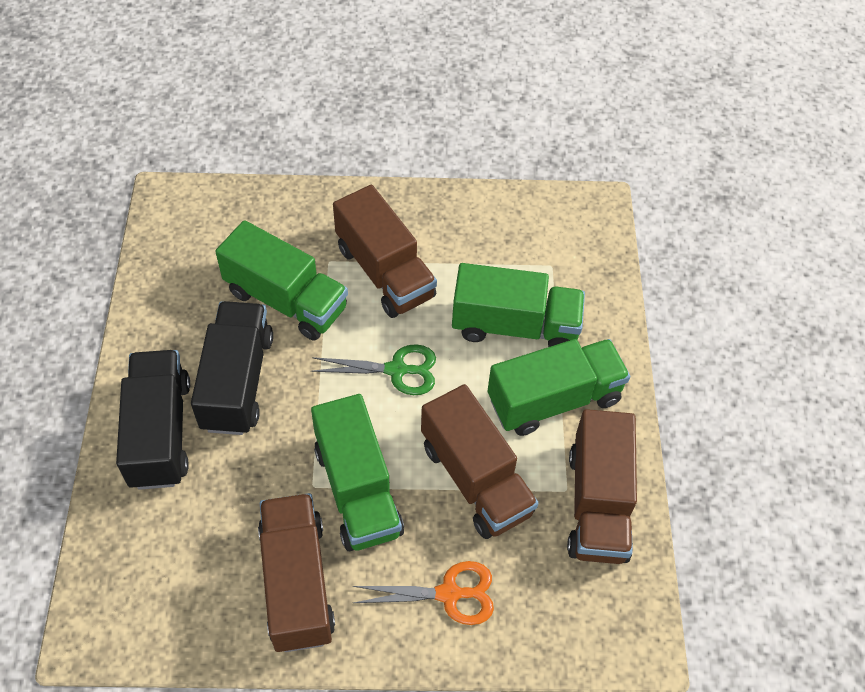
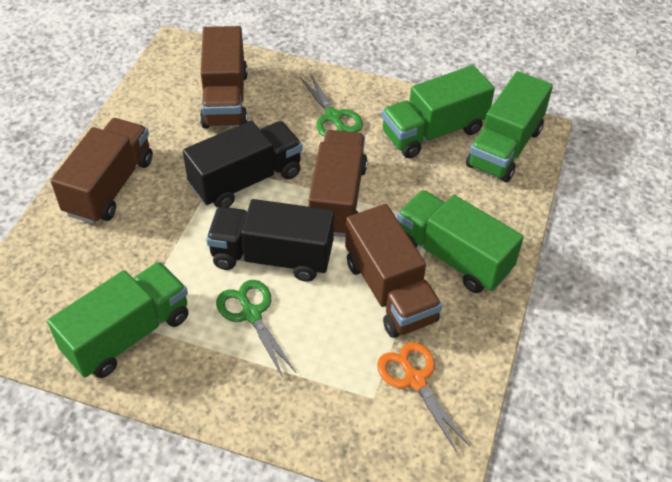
green scissors: [311,344,436,395] = 1 -> [216,280,296,377] [300,73,363,137] = 2

